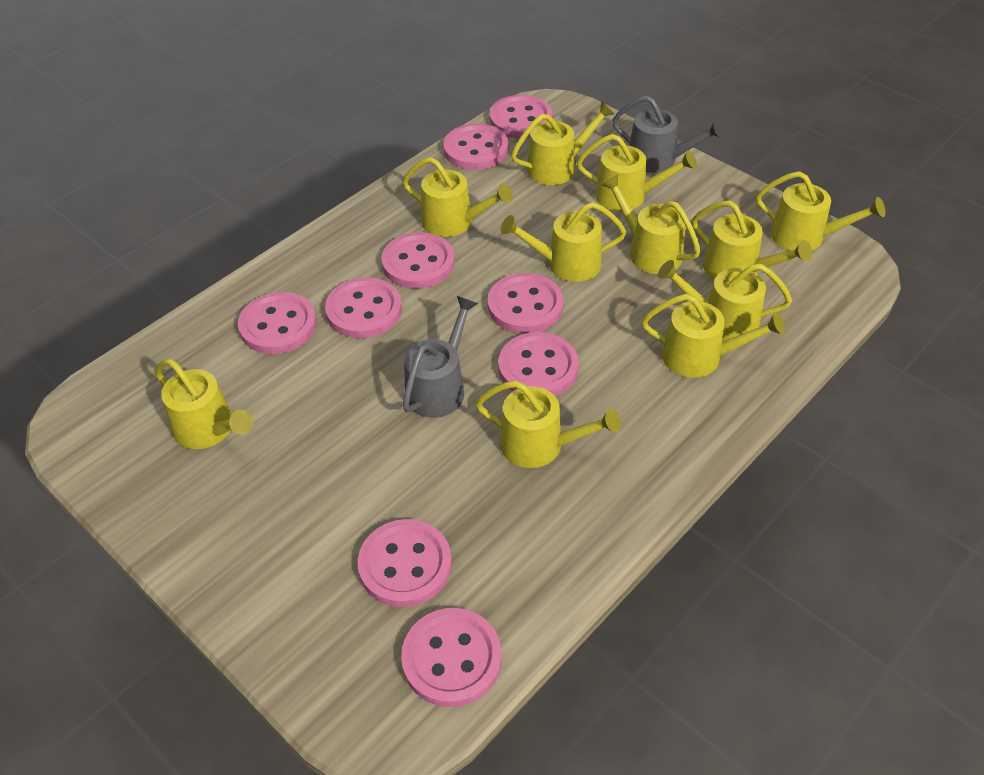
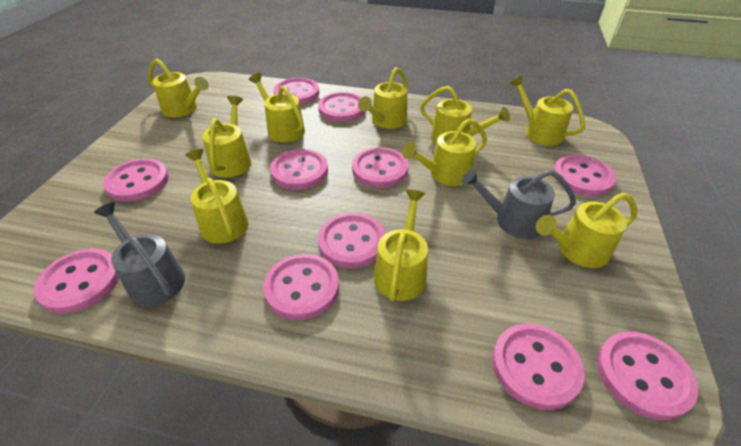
pink button: [238,292,317,354] [325,278,402,338] [358,519,452,607] [382,232,455,289] [401,608,502,707] [443,123,508,170] [488,273,564,334] [490,95,553,139] [498,332,579,396] = 9 -> [34,249,119,314] [103,159,169,202] [263,254,339,320] [270,149,328,190] [274,78,319,105] [318,92,365,122] [318,213,385,268] [352,147,409,188] [492,324,585,410] [554,155,616,197] [597,332,698,421] = 11
yellow watering can: [155,359,253,449] [403,157,513,237] [476,381,621,468] [500,202,626,282] [511,101,614,185] [577,134,697,212] [602,174,701,274] [641,294,785,378] [658,260,792,341] [692,201,812,280] [756,171,885,251] = 11 -> [148,58,209,117] [185,149,249,243] [202,96,251,178] [249,73,305,142] [358,67,408,129] [374,190,428,301] [402,119,487,186] [420,86,510,144] [509,76,585,146] [536,193,638,268] = 10

